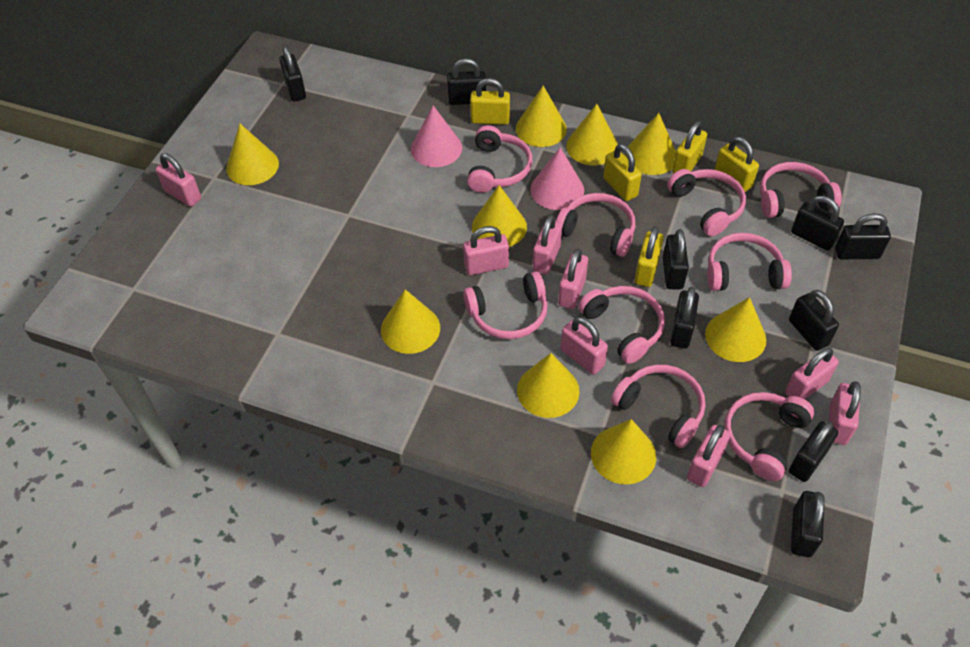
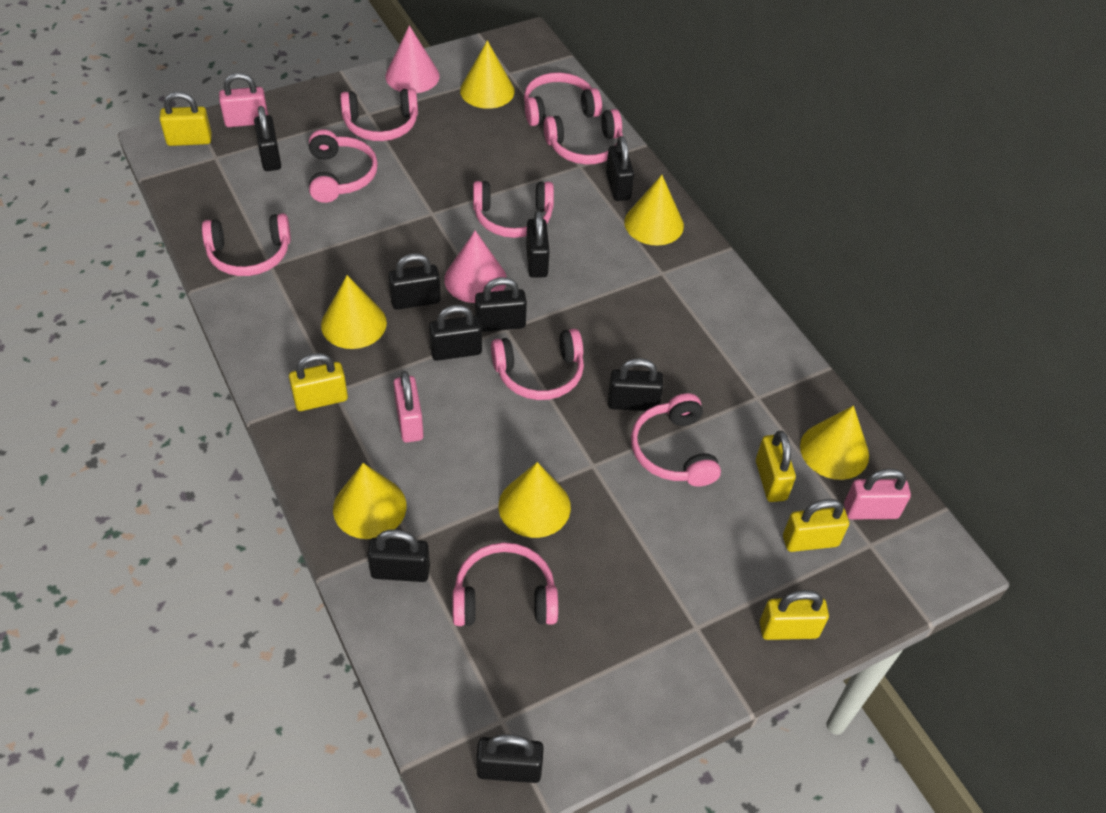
pink padlock: [156,153,201,207] [463,226,509,275] [533,215,562,275] [558,249,588,309] [561,317,608,374] [687,425,730,487] [785,347,839,399] [829,381,861,445] = 8 -> [219,73,268,127] [394,371,424,442] [844,468,911,520] = 3
yellow cone: [226,124,279,185] [381,289,440,354] [472,185,527,247] [516,86,567,147] [517,353,580,418] [566,104,618,166] [591,419,656,485] [625,113,676,175] [705,297,766,362] = 9 -> [321,275,387,349] [333,463,406,539] [460,40,515,109] [499,462,571,538] [624,175,684,245] [800,406,869,480] = 6

